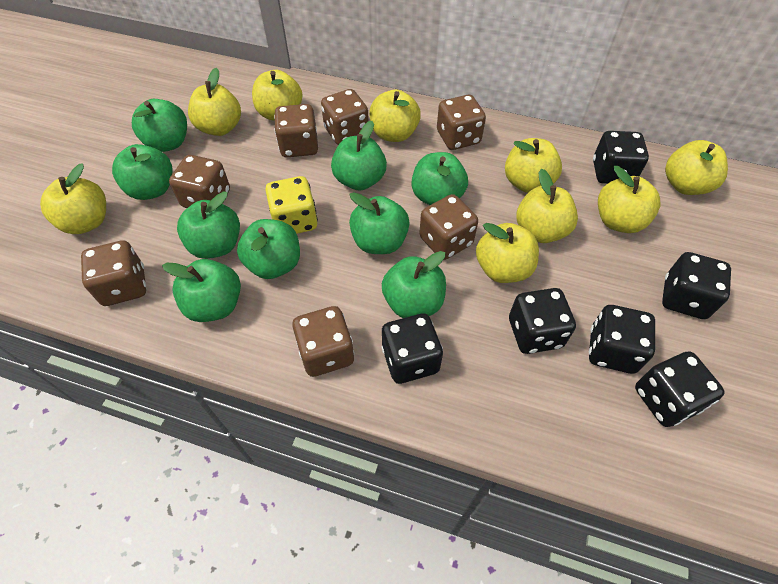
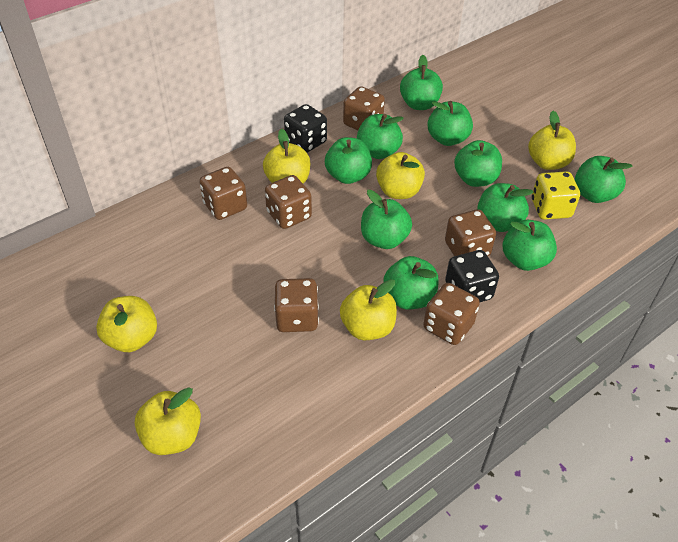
black dice: [382,314,443,384] [509,288,576,354] [589,305,655,374] [593,131,649,184] [635,351,724,427] [662,252,731,319] = 6 -> [284,104,327,153] [445,250,499,302] = 2
brown dice: [81,240,146,306] [169,155,230,208] [274,104,318,157] [292,306,354,377] [321,89,369,145] [419,194,478,260] [437,95,486,150] = 7 -> [199,167,247,220] [265,175,312,229] [274,278,319,332] [343,86,385,130] [423,283,480,345] [445,209,496,256] = 6
green apple: [112,144,173,200] [132,99,187,152] [162,259,241,322] [177,191,240,259] [237,219,300,279] [331,121,387,191] [349,192,410,254] [382,251,446,318] [411,152,468,205] = 9 -> [325,137,372,184] [357,114,404,159] [361,190,412,249] [383,256,439,309] [400,55,443,110] [428,101,473,146] [454,140,502,187] [477,183,533,232] [503,220,557,271] [575,156,632,203] = 10
yellow apple: [40,163,106,234] [188,68,241,136] [252,70,302,121] [369,89,421,142] [476,223,539,283] [505,138,562,193] [516,169,578,243] [598,166,660,233] [665,140,728,195] = 9 -> [96,296,157,352] [135,387,201,455] [263,129,310,184] [340,279,397,340] [376,152,425,199] [528,111,576,170] = 6

